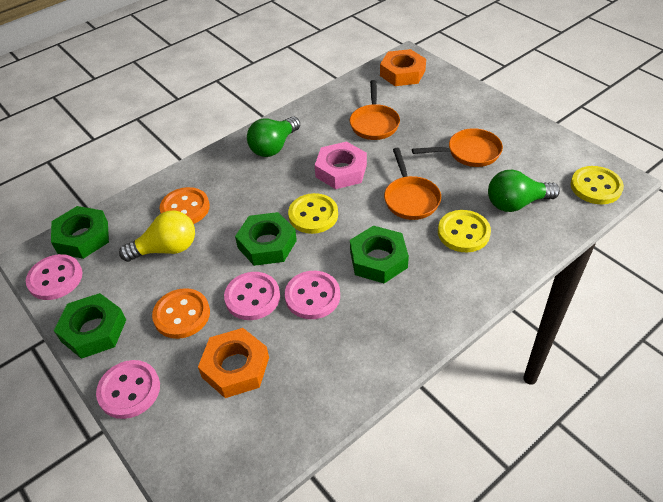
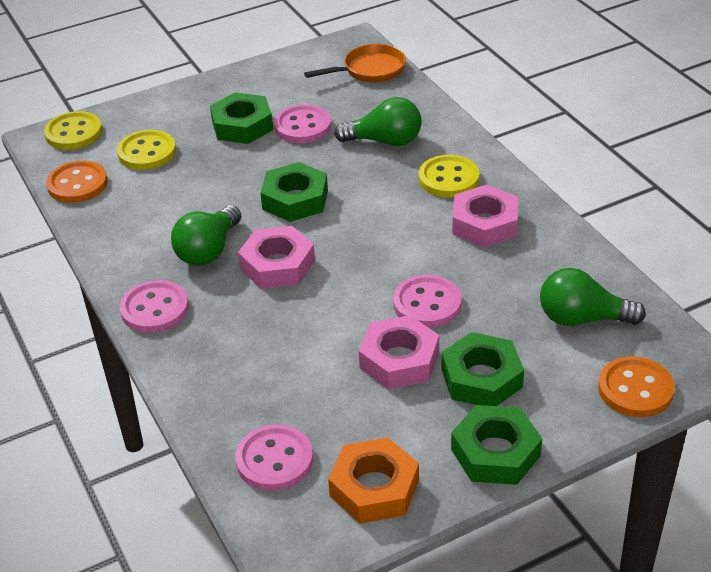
green light bulb: [247,116,300,157] [488,170,560,212] = 2 -> [171,205,241,266] [334,97,422,146] [540,268,646,326] = 3
orange nut: [198,328,269,398] [380,49,426,86] = 2 -> [328,437,419,524] = 1
orange pan: [350,80,400,140] [384,148,441,220] [412,128,503,167] = 3 -> [304,44,406,82] = 1
pink nut: [315,141,367,189] = 1 -> [238,226,315,289] [359,315,439,389] [452,185,518,247] = 3
yellow light bulb: [119,210,195,262] = 1 -> none = 0

